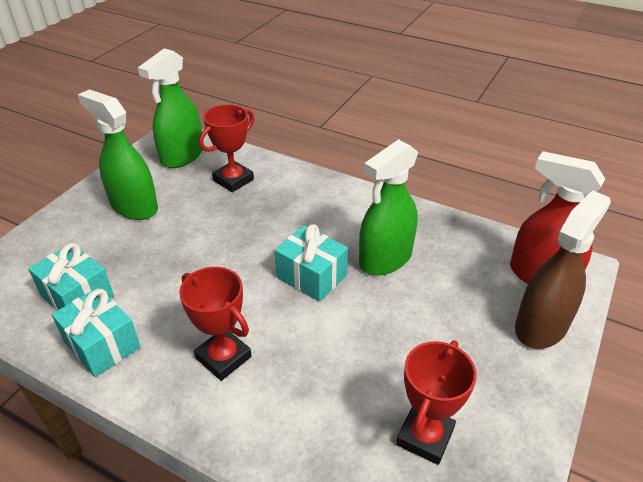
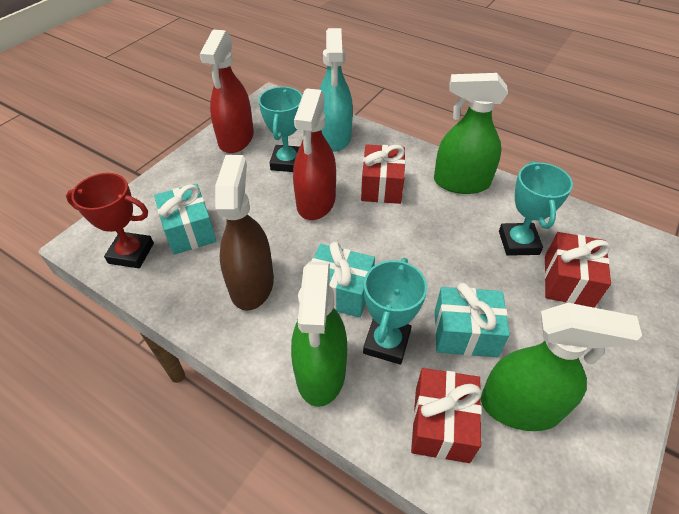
red gift: none = 0 -> [361,144,405,204] [411,368,482,463] [544,232,611,308] = 3
red spray bottle: [510,151,605,284] = 1 -> [199,29,254,153] [293,88,336,220] = 2
red trophy: [179,267,252,381] [199,104,254,192] [396,340,477,465] = 3 -> [66,173,154,268] = 1
turquoise spray bottle: none = 0 -> [319,28,353,152] = 1
turquoise trophy: none = 0 -> [259,87,303,172] [363,258,427,365] [499,161,573,256] = 3

